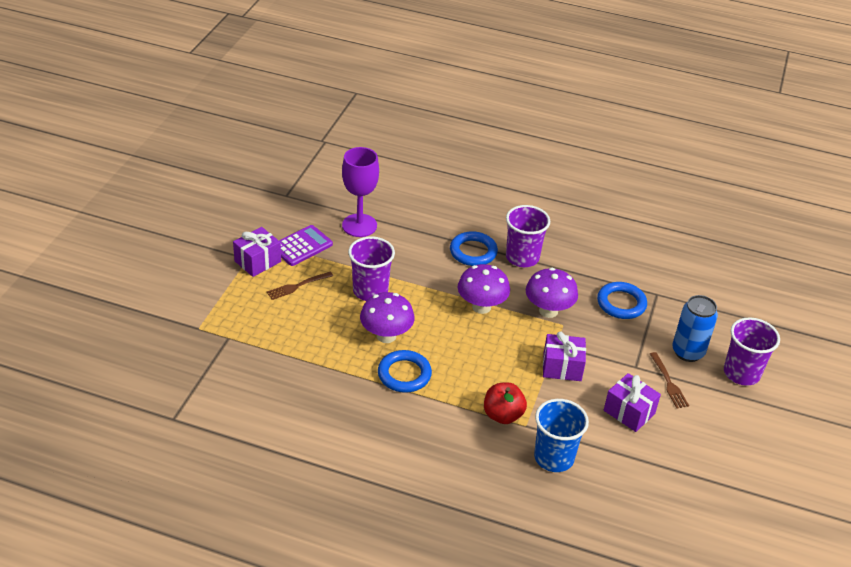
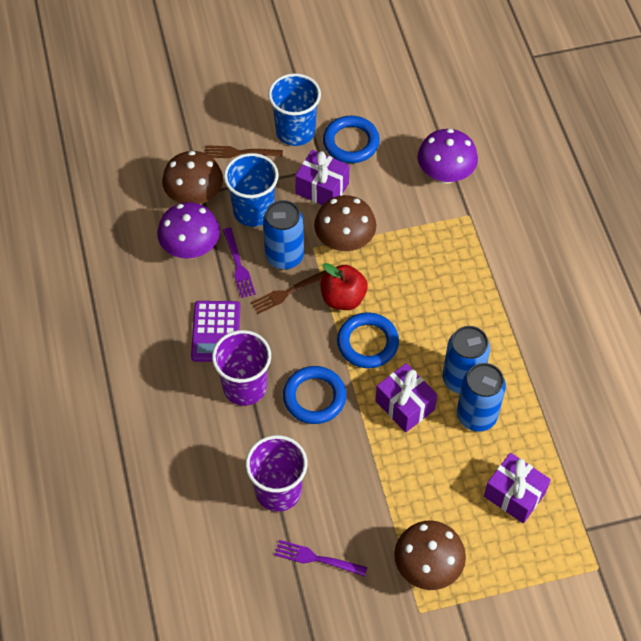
blue can: [672,295,718,362] = 1 -> [263,200,304,270] [443,326,490,394] [457,363,506,432] = 3
blue cup: [534,399,589,472] = 1 -> [224,153,279,227] [268,73,321,146] = 2
brown mushroom: none = 0 -> [162,151,223,205] [314,195,376,252] [394,520,466,590] = 3
purple cup: [348,237,395,301] [506,205,550,267] [724,317,780,386] = 3 -> [212,330,271,406] [246,435,307,512] = 2
purple fork: none = 0 -> [223,227,256,298] [274,540,367,577] = 2
purple goblet: [342,147,379,237] = 1 -> none = 0
purple mushroom: [360,292,415,343] [458,264,510,314] [526,268,578,318] = 3 -> [157,202,220,259] [418,129,478,184] = 2

